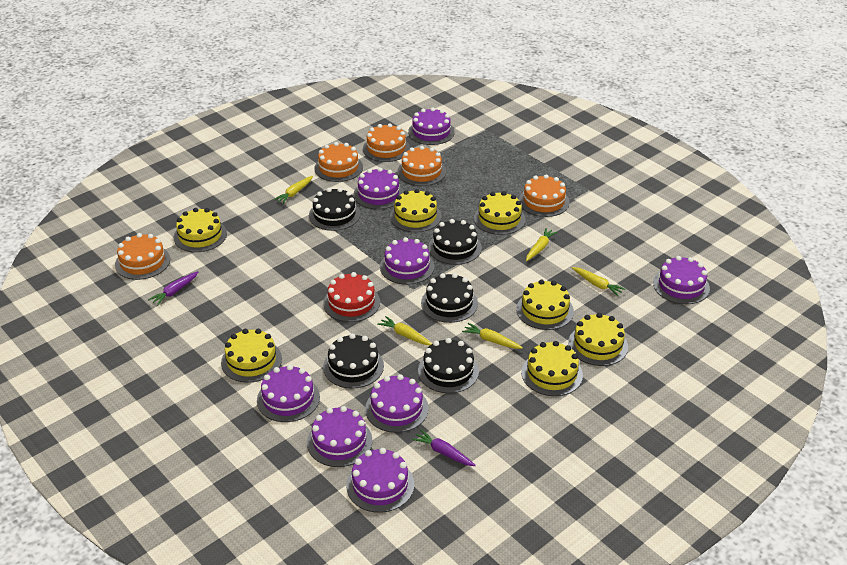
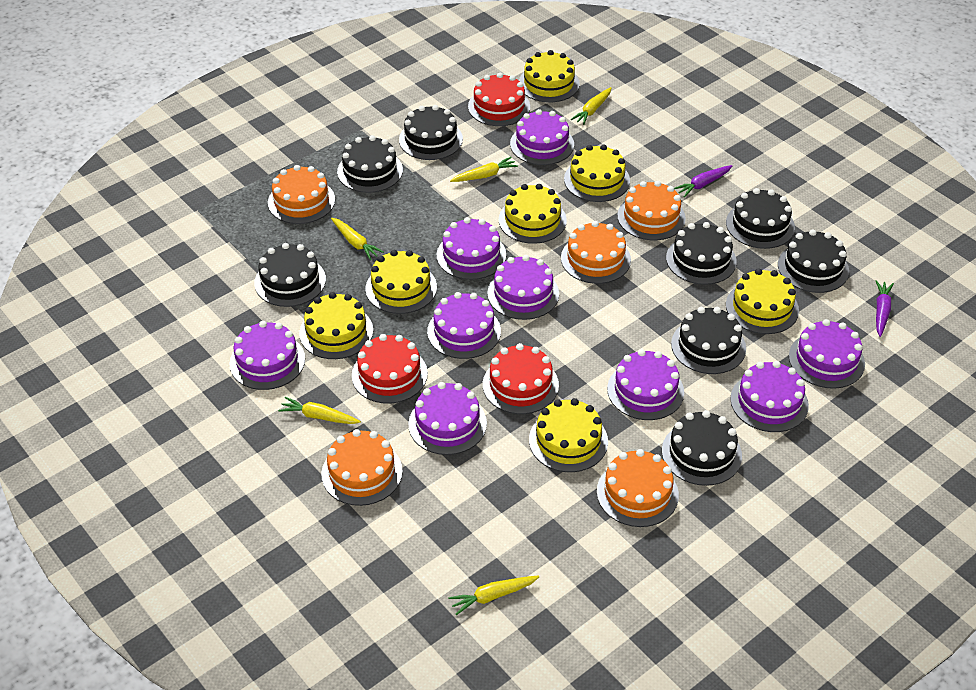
black cake: [309,188,360,231] [323,333,384,389] [418,338,479,393] [421,273,478,323] [428,219,482,265] = 5 -> [254,243,326,307] [337,135,403,193] [399,105,463,160] [662,410,742,486] [666,222,737,285] [671,307,746,374] [726,188,795,249] [778,229,849,293] = 8
purple cake: [257,365,320,422] [307,406,372,467] [346,448,414,513] [354,167,404,209] [365,374,429,433] [380,237,435,285] [408,107,455,145] [653,256,710,304] = 8 -> [229,321,305,390] [408,382,487,455] [427,292,501,359] [437,217,506,280] [487,255,559,320] [510,109,574,165] [607,349,684,420] [730,361,809,432] [789,319,865,389] = 9
red cake: [323,272,380,322] = 1 -> [352,334,428,404] [468,73,530,126] [483,343,559,414] = 3

